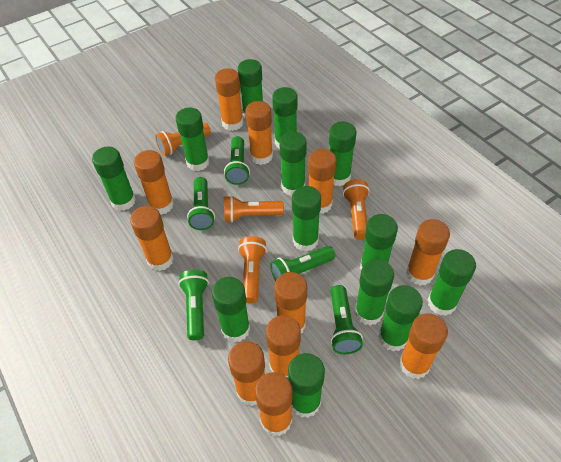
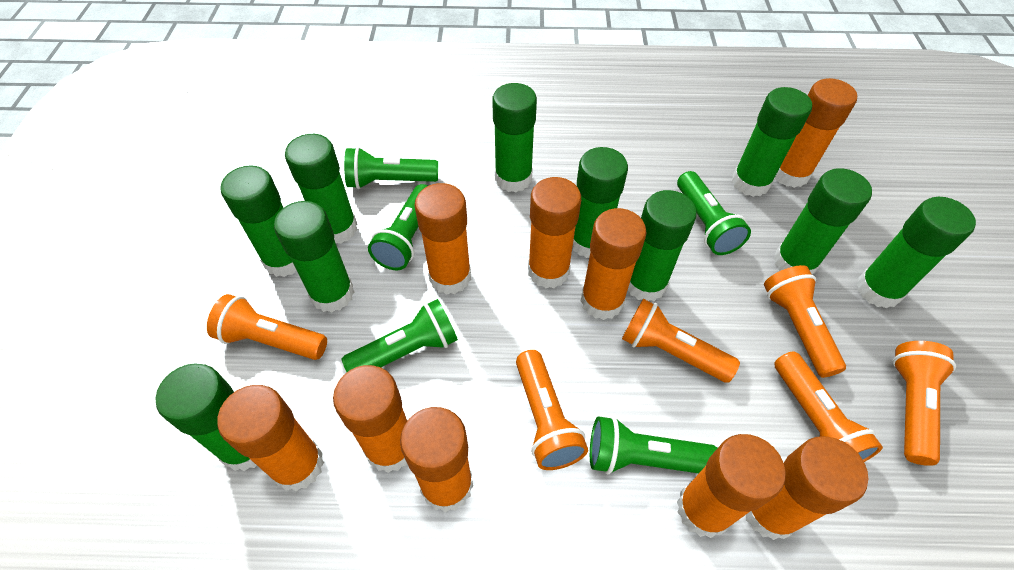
green glue stick: [92,146,136,211] [175,108,210,171] [212,277,250,343] [238,59,263,118] [272,87,298,149] [279,131,307,196] [288,353,325,418] [292,186,321,252] [329,122,356,186] [355,259,394,326] [360,214,398,270] [378,285,423,352] [428,249,476,316] = 13 -> [155,363,257,471] [220,165,297,277] [274,201,354,313] [285,134,357,244] [492,83,537,192] [573,147,628,258] [627,190,697,301] [732,87,812,197] [773,168,872,274] [856,197,976,309] = 10
orange flashlight: [155,123,211,156] [224,195,284,223] [238,236,267,303] [343,179,370,240] = 4 -> [207,294,327,360] [516,350,588,470] [622,299,740,383] [764,265,846,378] [774,351,883,462] [892,341,956,466] = 6
orange glue stick: [130,206,174,271] [134,150,174,215] [215,68,244,131] [228,341,265,406] [245,101,273,165] [255,372,293,436] [266,315,301,378] [274,272,307,333] [308,149,336,214] [399,313,448,379] [406,219,450,286] = 11 -> [217,385,324,491] [333,365,407,473] [400,407,473,513] [414,183,471,295] [528,177,581,288] [581,208,647,320] [677,434,786,538] [746,436,868,540] [774,78,857,188] = 9

